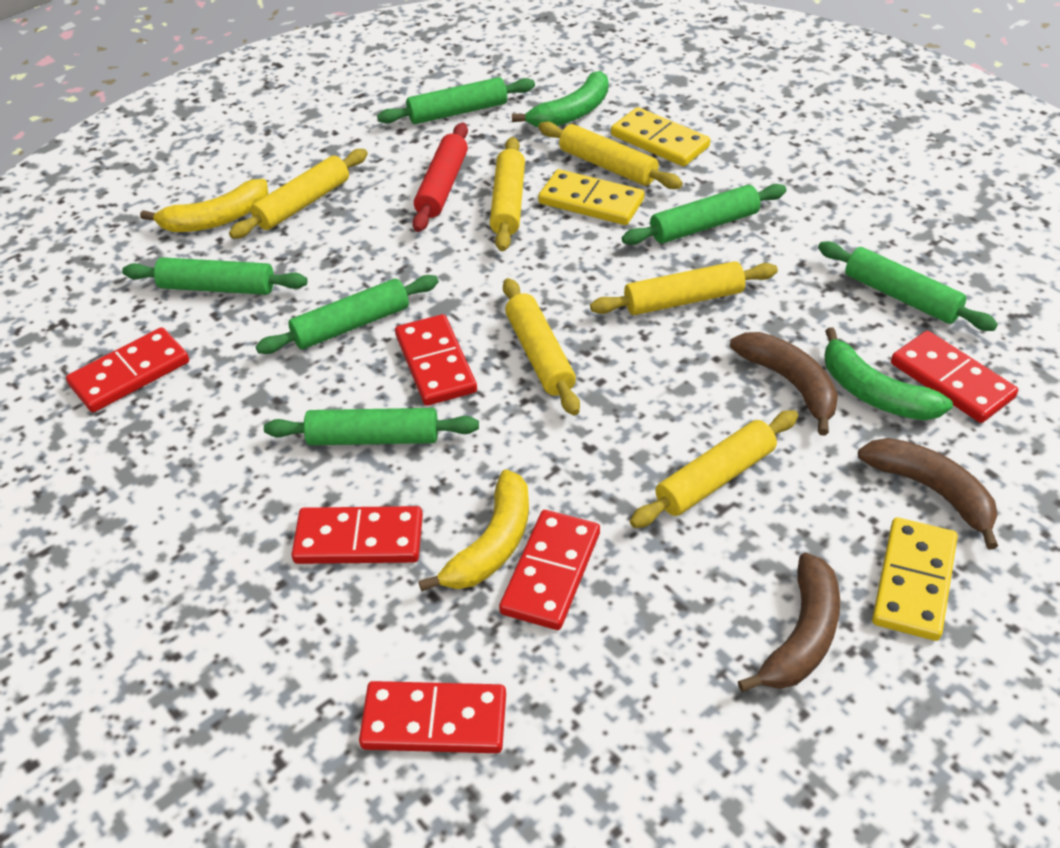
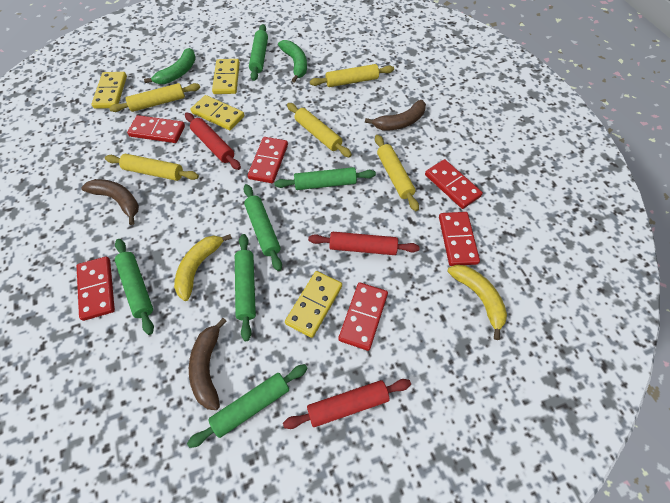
red rolling pin: [412,123,468,232] = 1 -> [185,112,241,170] [283,379,411,429] [308,232,420,255] = 3
yellow domino: [538,169,645,225] [611,107,710,167] [872,517,958,641] = 3 -> [91,72,127,109] [191,95,244,131] [212,59,240,94] [285,271,342,338] = 4
yellow rolling pin: [229,149,368,239] [490,137,525,251] [503,278,580,415] [538,121,683,189] [590,261,778,315] [630,410,798,528] = 6 -> [105,154,199,181] [109,83,200,112] [287,103,352,157] [310,64,394,87] [375,135,419,211] = 5

